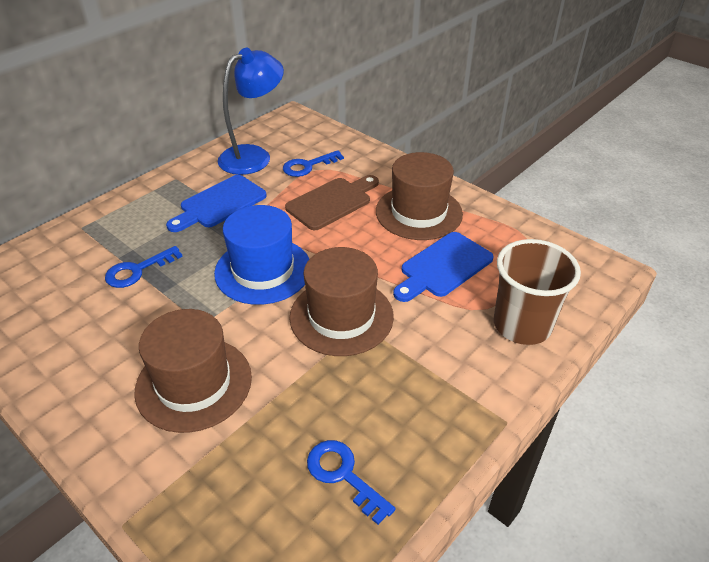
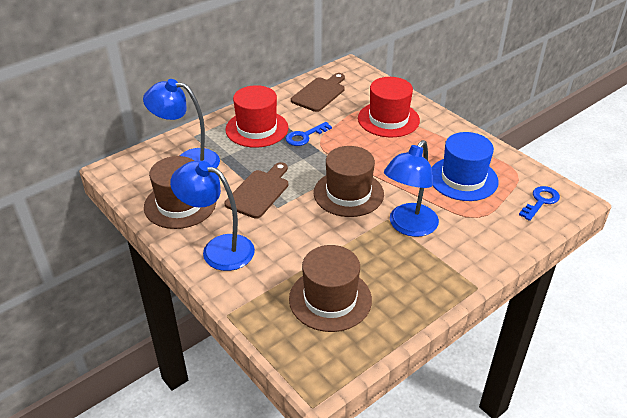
blue cutting board: [166,175,267,232] [393,232,494,302] = 2 -> none = 0
blue key: [105,246,183,288] [283,150,344,177] [307,440,396,525] = 3 -> [285,122,332,146] [519,186,560,221] = 2
blue lamp: [218,48,284,175] = 1 -> [143,79,220,168] [170,161,255,271] [384,140,439,237] = 3
brown cup: [494,239,581,345] = 1 -> none = 0
brown cutting board: [285,175,379,230] = 1 -> [225,162,288,219] [291,73,345,112] = 2
red hat: none = 0 -> [225,85,288,148] [358,77,420,137] = 2

